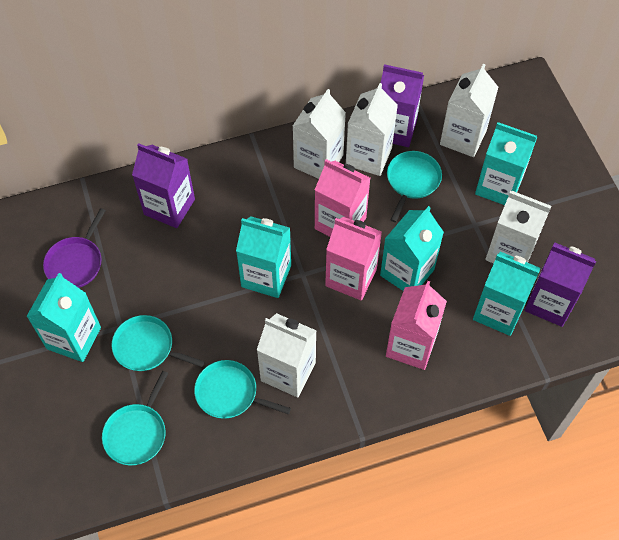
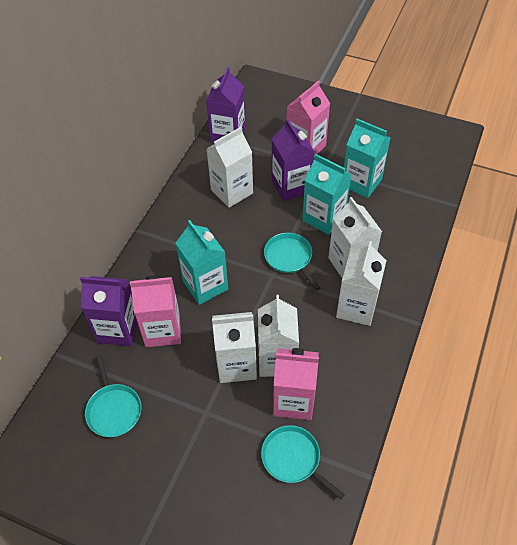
purple pan: [43,208,106,288] = 1 -> none = 0
turquoise carton: [26,273,101,362] [236,216,291,298] [380,206,444,291] [473,252,540,336] [475,122,537,205] = 5 -> [175,220,228,305] [302,154,352,235] [344,119,390,198] = 3
turquoise pan: [102,371,168,465] [111,315,205,371] [194,360,291,419] [387,151,442,222] = 4 -> [85,355,141,437] [261,425,345,500] [264,233,321,290] = 3

